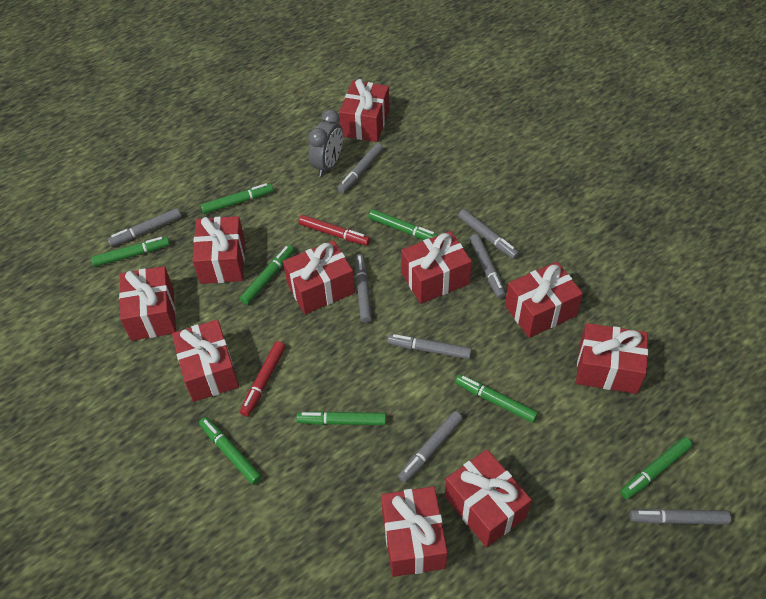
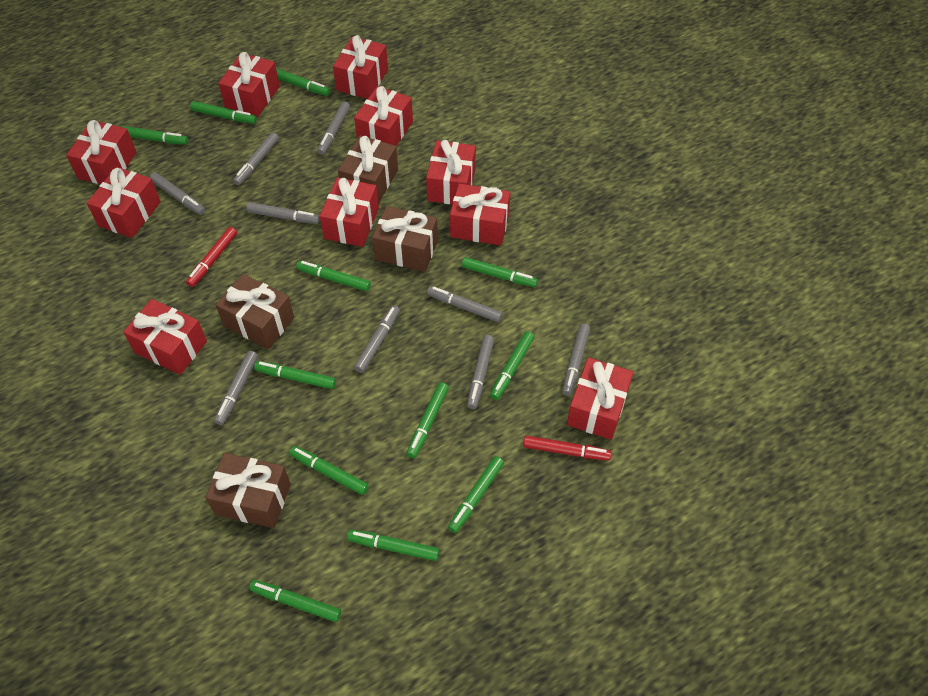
brown gift: none = 0 -> [206,453,291,528] [216,274,294,349] [338,135,398,203] [372,206,438,272] = 4
green marker: [91,237,170,267] [199,417,262,485] [201,183,273,214] [240,245,294,305] [296,411,386,425] [369,209,438,240] [455,374,538,423] [620,437,692,499] = 8 -> [120,126,188,145] [190,101,257,124] [249,580,341,622] [254,361,336,389] [276,68,330,96] [289,446,369,495] [296,261,371,291] [347,530,439,561] [407,382,449,458] [448,456,504,533] [462,257,538,287] [490,331,534,400] = 12
grey clock: [308,110,343,177] = 1 -> none = 0
grey marker: [108,208,181,247] [338,143,383,193] [355,254,372,323] [387,334,472,359] [398,411,463,483] [458,209,519,259] [470,234,506,299] [630,508,731,525] = 8 -> [150,172,205,215] [214,351,258,425] [233,132,279,186] [247,202,320,224] [317,101,350,155] [354,305,400,373] [427,286,502,322] [467,335,494,409] [562,324,590,396] = 9

